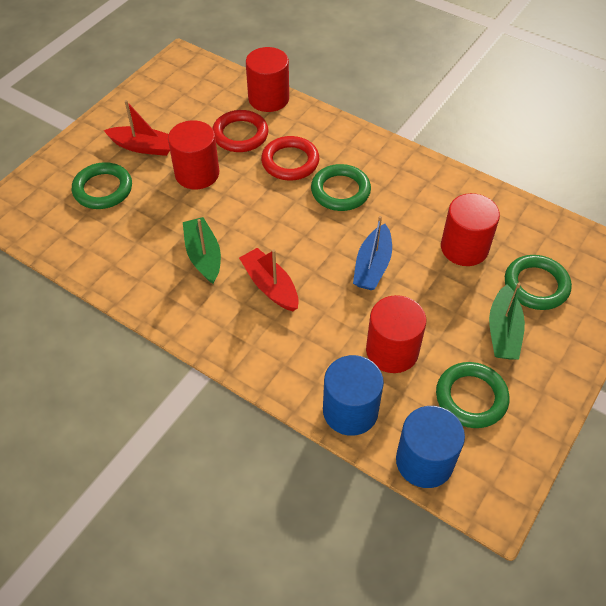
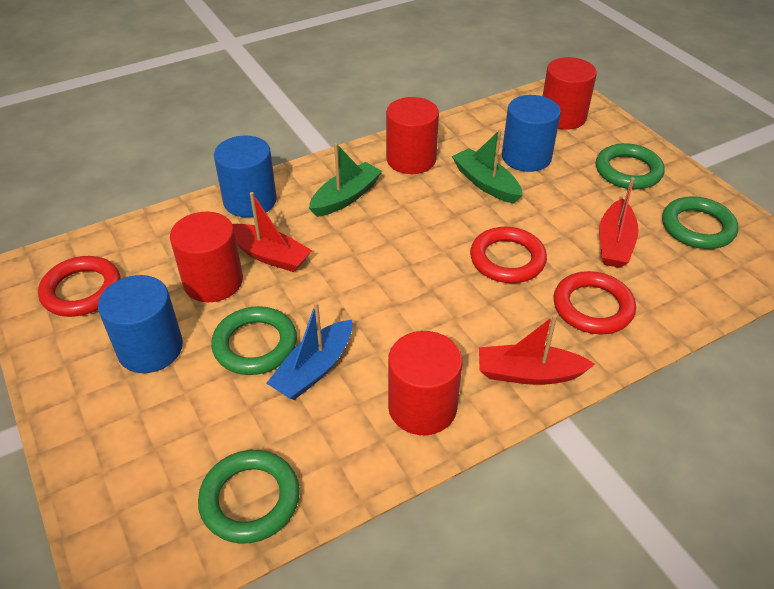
blue cylinder: [323,355,384,436] [396,406,465,488] = 2 -> [98,275,183,373] [214,136,277,217] [502,95,561,172] = 3
red boat: [104,100,170,156] [239,248,299,311] = 2 -> [233,192,312,272] [479,314,595,385] [599,177,639,268] = 3
red ring: [212,110,269,152] [261,136,319,181] = 2 -> [38,256,121,317] [470,227,547,283] [554,271,636,334] = 3

